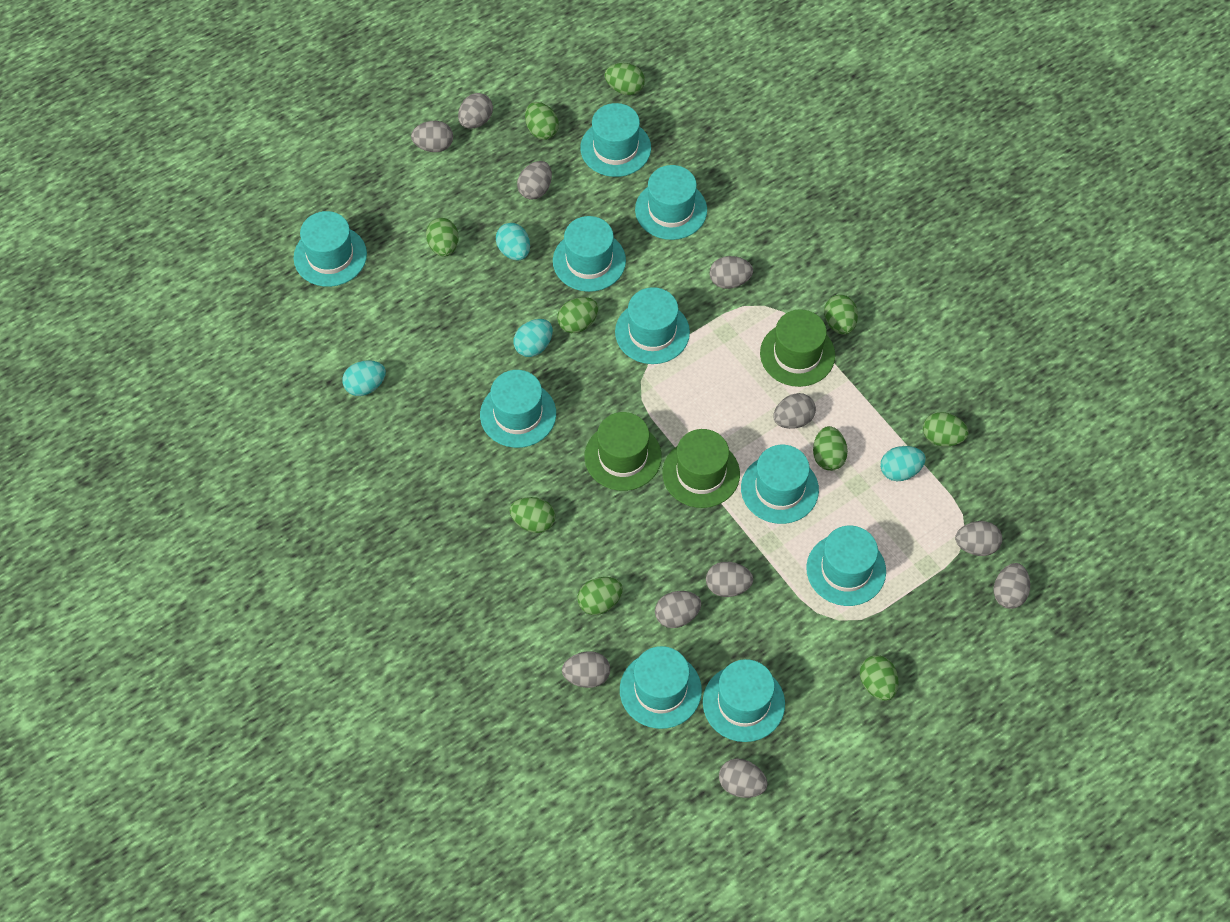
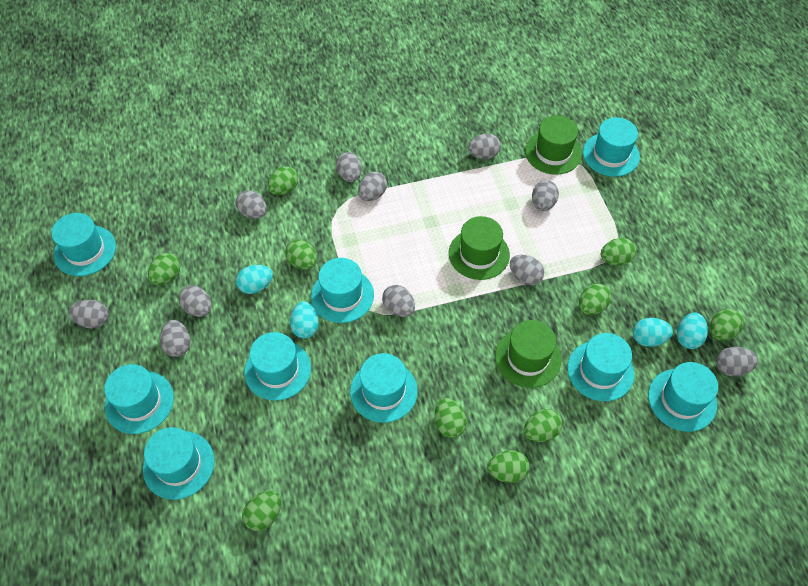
turquoise hat: [294,211,367,287] [480,370,556,448] [553,216,626,292] [580,103,651,177] [615,287,690,364] [620,646,702,729] [635,165,707,240] [703,659,785,742] [741,445,819,524] [806,526,886,606] = 10 -> [51,213,116,276] [104,364,174,434] [143,427,214,500] [244,332,311,401] [311,258,374,323] [350,353,418,423] [567,333,635,401] [583,117,640,177] [648,362,718,432] = 9

